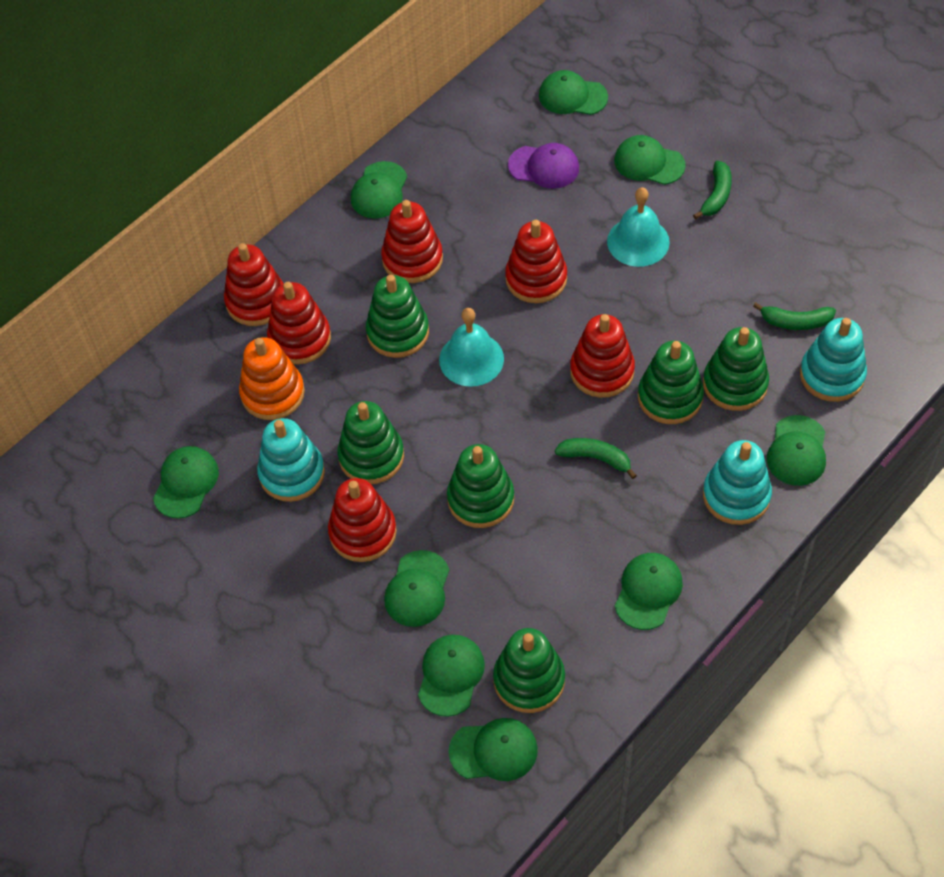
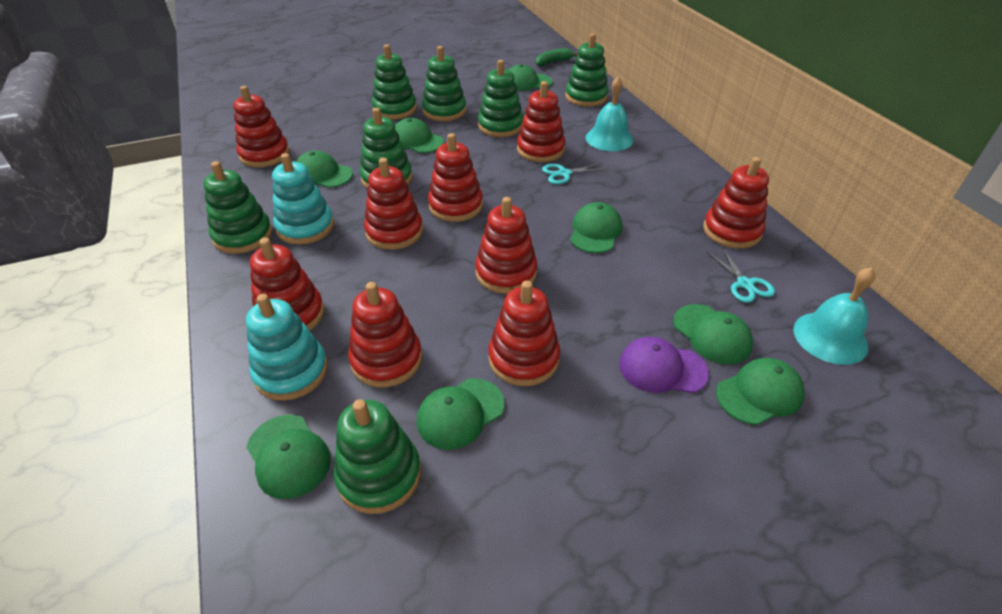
green banana: [555,438,637,479] [693,161,732,219] [753,303,836,330] = 3 -> [535,48,579,66] = 1
green cap: [153,446,219,519] [351,161,407,219] [384,550,449,627] [418,635,485,717] [449,718,538,781] [539,70,608,115] [614,135,685,185] [615,553,683,630] [767,415,826,486] = 9 -> [246,415,331,499] [296,150,353,188] [395,118,444,153] [417,378,504,450] [509,64,552,91] [570,202,622,253] [673,304,753,364] [716,358,805,425] = 8
green stacking toy: [338,401,404,484] [366,275,429,358] [447,444,514,528] [493,628,565,713] [638,341,704,424] [703,327,769,411] = 6 -> [203,161,272,254] [334,399,421,514] [360,108,413,189] [372,44,417,119] [422,46,466,121] [478,60,523,137] [565,33,609,107] = 7
orange stacking toy: [239,337,305,420] = 1 -> none = 0
red stacking toy: [224,243,284,326] [267,282,331,364] [328,478,397,562] [381,200,443,283] [505,220,567,303] [570,314,635,398] = 6 -> [233,86,289,167] [250,238,324,331] [348,282,422,387] [364,158,423,250] [428,133,483,222] [475,197,537,294] [488,281,560,386] [517,81,565,162] [703,157,769,249] = 9
turquoise scissors: none = 0 -> [542,163,609,184] [707,248,775,303] = 2
turquoise stacking toy: [257,418,325,502] [703,440,772,525] [800,318,867,402] = 3 -> [246,294,328,401] [272,153,334,245] = 2

